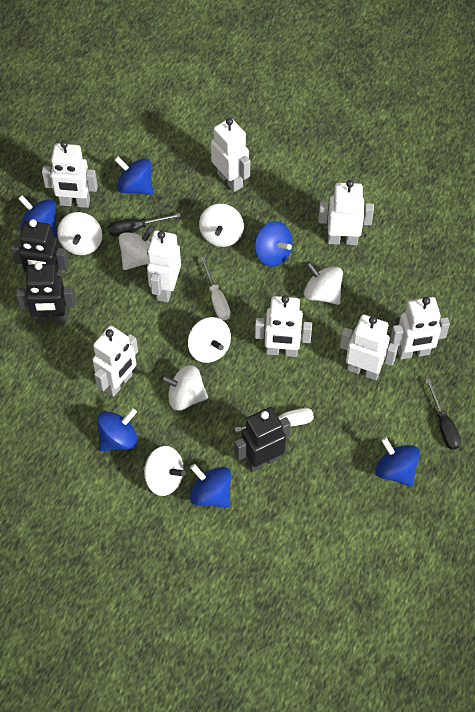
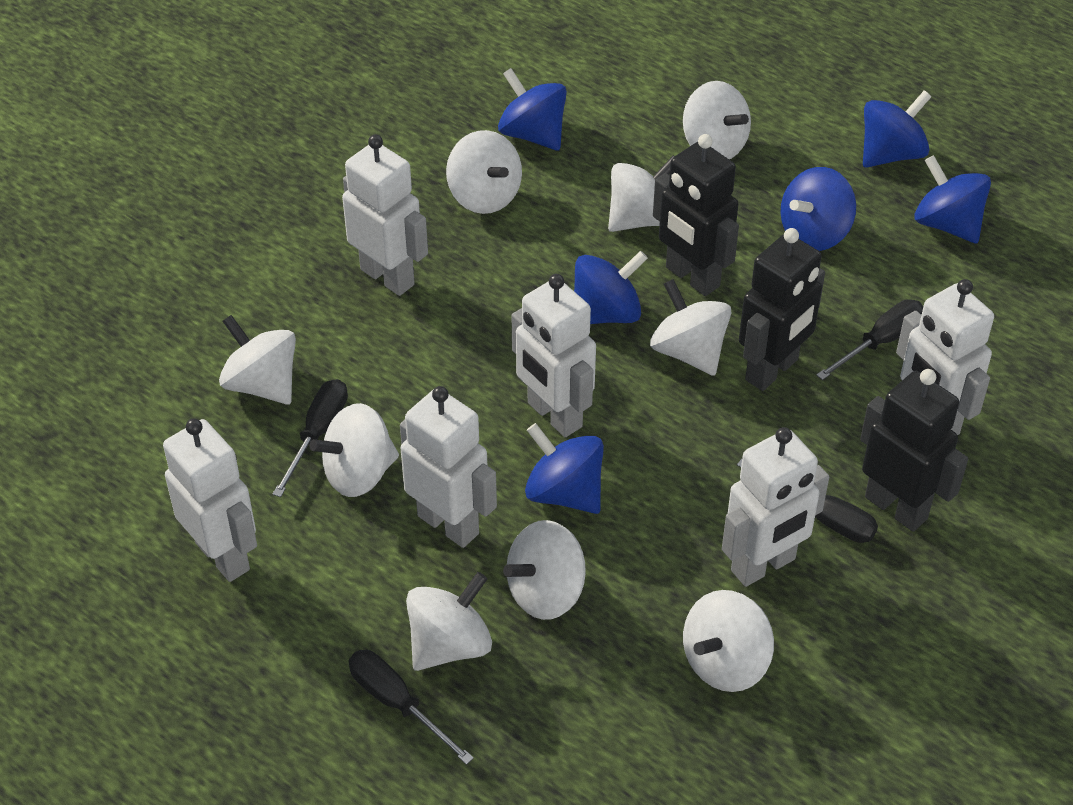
black screwdriver: [108,213,181,237] [426,379,461,450] = 2 -> [272,379,348,497] [349,650,474,765] [737,459,878,543] [816,299,923,380] = 4
white robot: [42,140,98,208] [92,326,138,397] [147,230,181,302] [211,118,250,192] [255,295,312,357] [318,180,374,245] [340,315,398,380] [390,297,450,359] = 8 -> [163,419,257,582] [342,134,428,296] [400,386,497,548] [512,274,596,437] [722,427,829,587] [896,279,994,435] = 6
white screwdriver: [200,257,231,320] [235,408,314,432] = 2 -> none = 0
white spinning top: [57,212,102,255] [119,225,155,270] [143,446,186,496] [160,365,208,410] [188,317,231,363] [199,204,244,247] [304,261,343,305] = 7 -> [219,315,296,405] [309,403,399,497] [406,572,492,671] [446,130,522,214] [503,520,586,620] [608,156,674,232] [650,279,731,376] [683,81,751,159] [683,590,774,692] = 9

